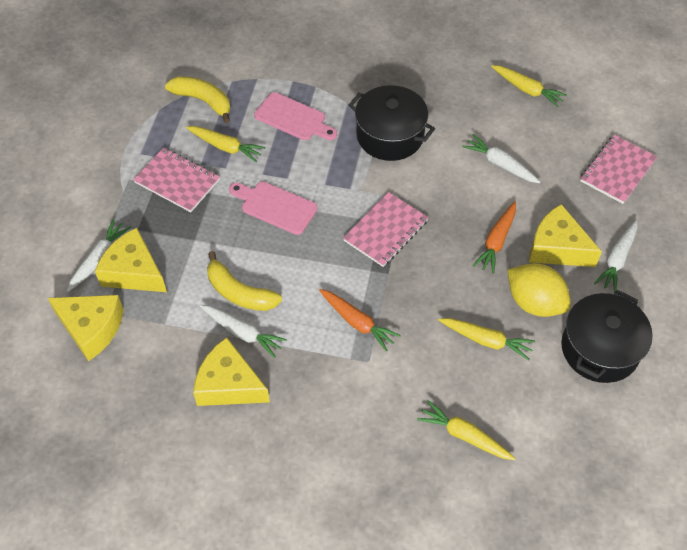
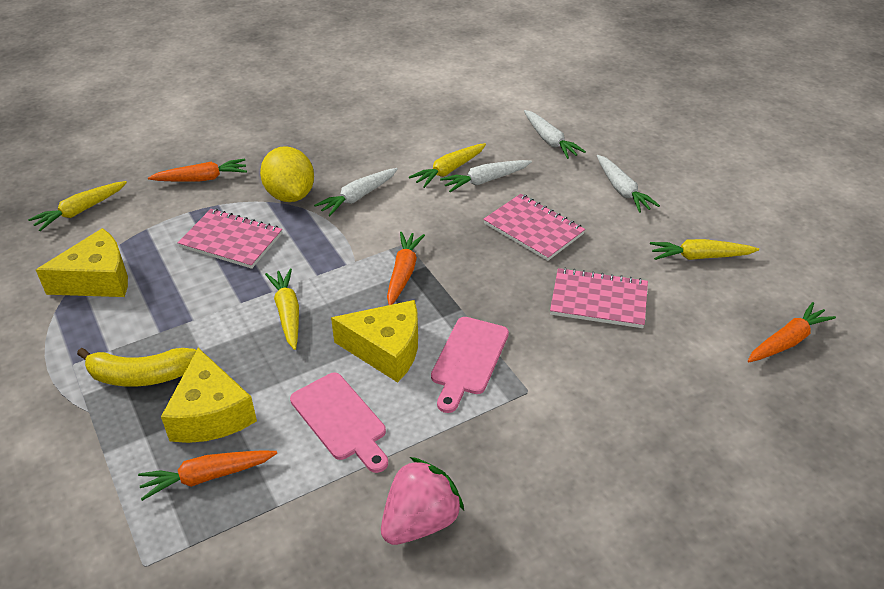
black pot: [349,85,435,161] [561,290,652,383] = 2 -> none = 0
orange carrot: [319,289,401,352] [473,202,516,274] = 2 -> [138,450,277,501] [148,159,247,182] [387,232,425,305] [748,302,836,362] = 4
pink strawberry: none = 0 -> [381,457,464,545] = 1
yellow banana: [165,76,230,123] [207,251,282,311] = 2 -> [77,348,196,387] = 1
yellow cheese: [48,295,124,361] [95,228,167,292] [193,337,270,406] [529,204,602,267] = 4 -> [36,228,128,297] [161,348,257,443] [331,300,418,383] = 3

